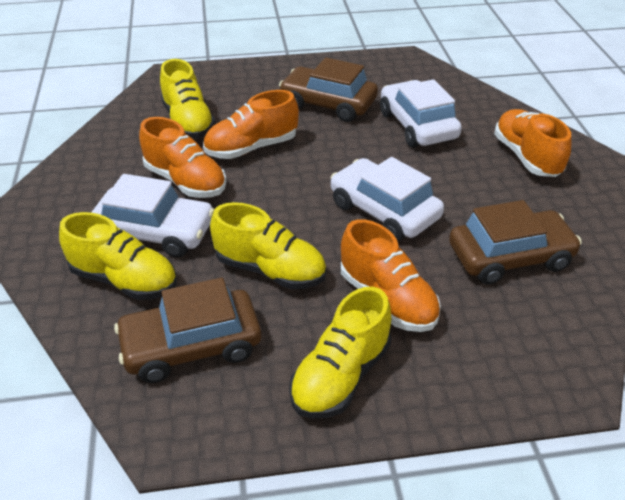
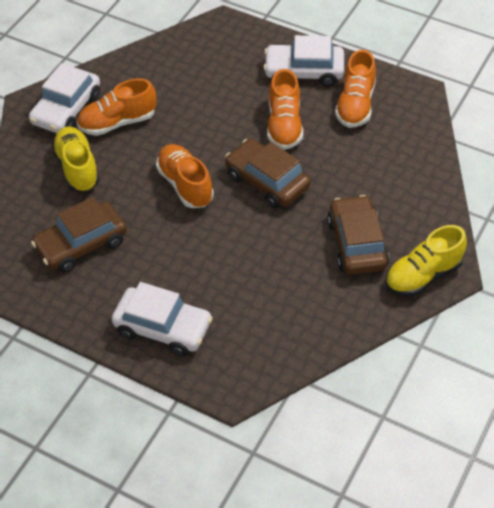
yellow shoe: [59,212,177,300] [160,59,216,138] [210,202,326,289] [289,287,391,418] = 4 -> [52,126,100,192] [385,225,467,297] = 2

